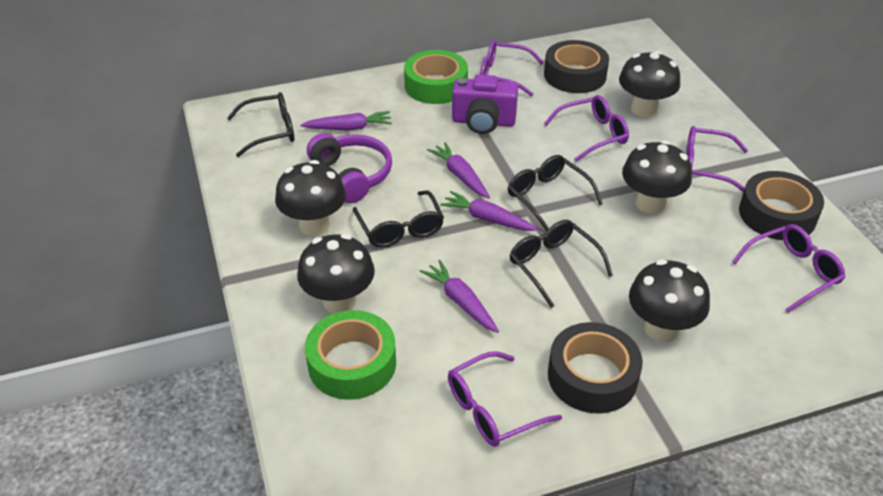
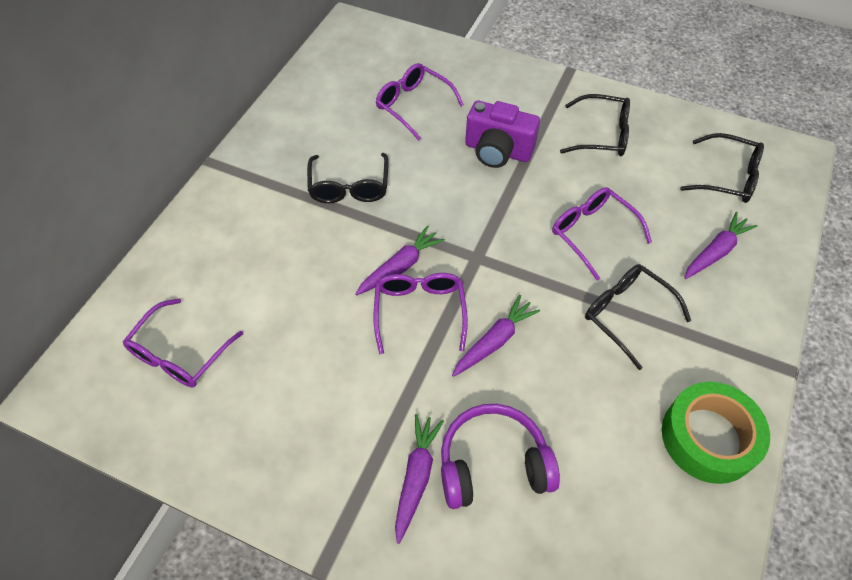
black mushroom: [275,160,346,236] [297,234,375,314] [619,51,680,117] [622,140,692,214] [629,259,710,342] = 5 -> none = 0
black tape: [544,40,609,93] [548,322,643,414] [739,171,824,240] = 3 -> none = 0
green tape: [305,310,396,400] [404,50,468,104] = 2 -> [662,382,770,484] = 1
purple glasses: [448,351,562,447] [480,40,544,96] [544,95,629,162] [686,126,748,192] [732,224,845,313] = 5 -> [123,298,243,387] [374,273,468,354] [376,63,464,140] [552,187,652,280] = 4

